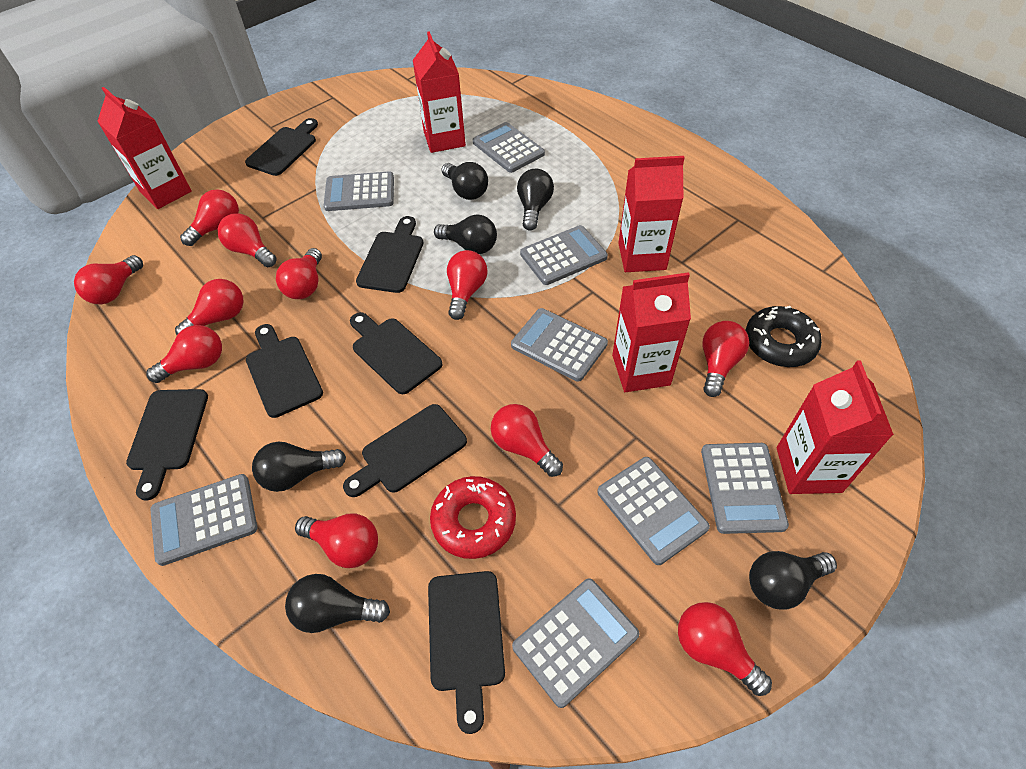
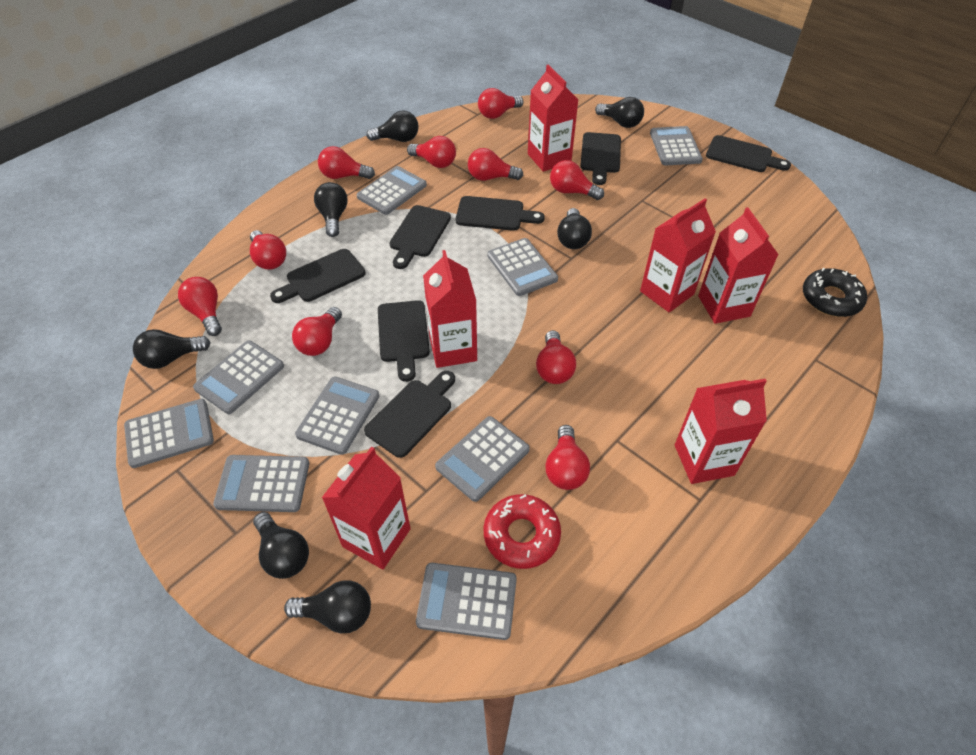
black light bulb: [252,442,346,492] [285,574,390,633] [434,214,497,254] [441,162,488,200] [517,169,554,231] [749,551,837,610] = 6 -> [133,329,211,369] [253,512,309,579] [284,580,371,633] [314,182,348,237] [366,110,418,142] [557,208,592,249] [595,97,644,128] = 7
grey calculator: [150,474,257,566] [324,171,394,211] [473,122,545,173] [511,308,608,382] [512,578,639,708] [520,225,608,285] [597,457,710,565] [701,443,789,534] = 8 -> [124,399,214,468] [193,340,284,414] [213,455,309,512] [295,377,379,455] [356,166,427,215] [416,563,517,640] [435,416,530,502] [487,238,558,296] [650,126,703,166] = 9
red carton: [97,87,192,209] [413,31,466,153] [612,272,691,392] [618,156,685,272] [777,360,894,494] = 5 -> [322,446,411,569] [423,250,477,368] [528,65,579,172] [640,198,716,312] [675,379,767,484] [698,207,779,324] = 6
red light bulb: [74,255,143,304] [146,325,222,383] [175,279,244,335] [180,189,239,246] [217,213,276,267] [276,248,322,299] [295,514,378,568] [447,250,488,320] [491,404,563,477] [678,602,772,696] [702,321,749,397] = 11 -> [178,277,222,336] [250,230,286,270] [292,307,342,356] [318,146,375,179] [407,136,456,168] [468,148,523,181] [478,88,523,119] [536,330,576,384] [545,425,590,490] [550,160,604,200] = 10

